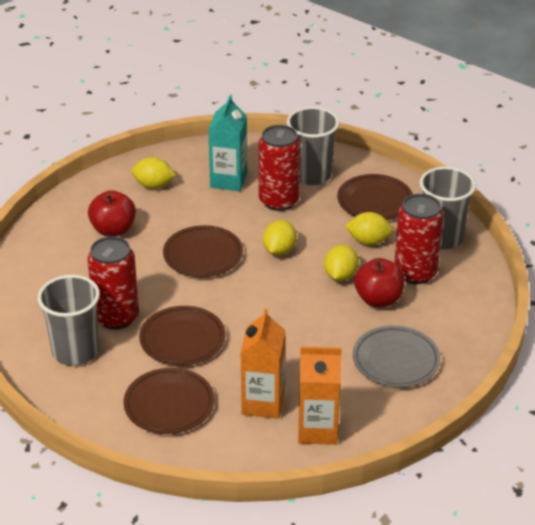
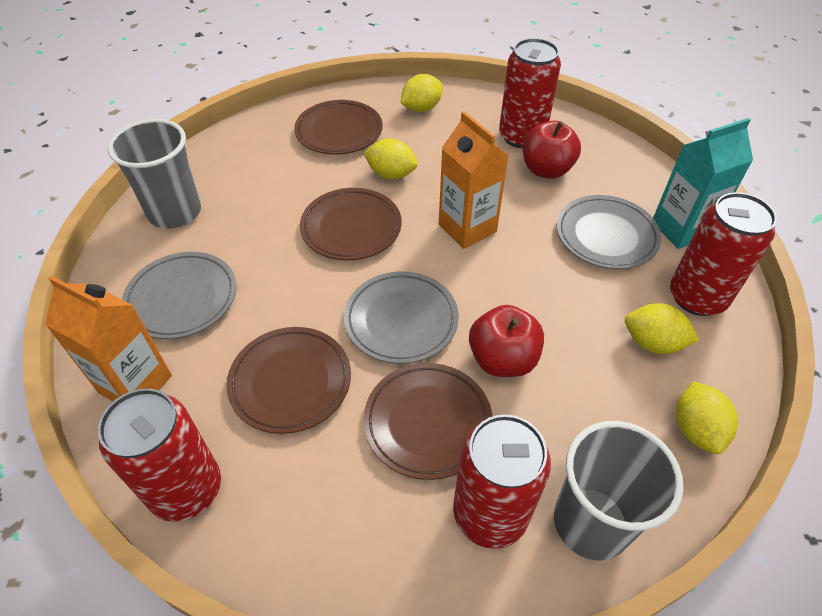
grey cup: [38,275,100,366] [287,107,339,185] [420,167,476,249] = 3 -> [108,119,201,229] [554,421,684,561] = 2
grey plate: [353,326,441,387] = 1 -> [122,252,237,339] [344,271,459,364] [557,195,662,269] = 3
red can: [87,236,139,330] [258,125,301,211] [394,194,444,284] = 3 -> [98,388,221,522] [453,414,551,549] [499,38,561,148] [670,192,777,316] = 4

